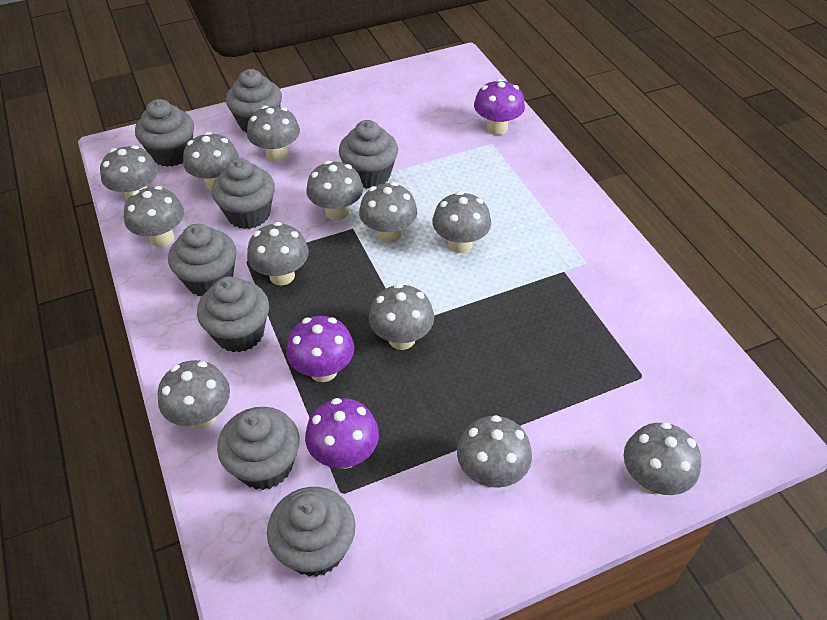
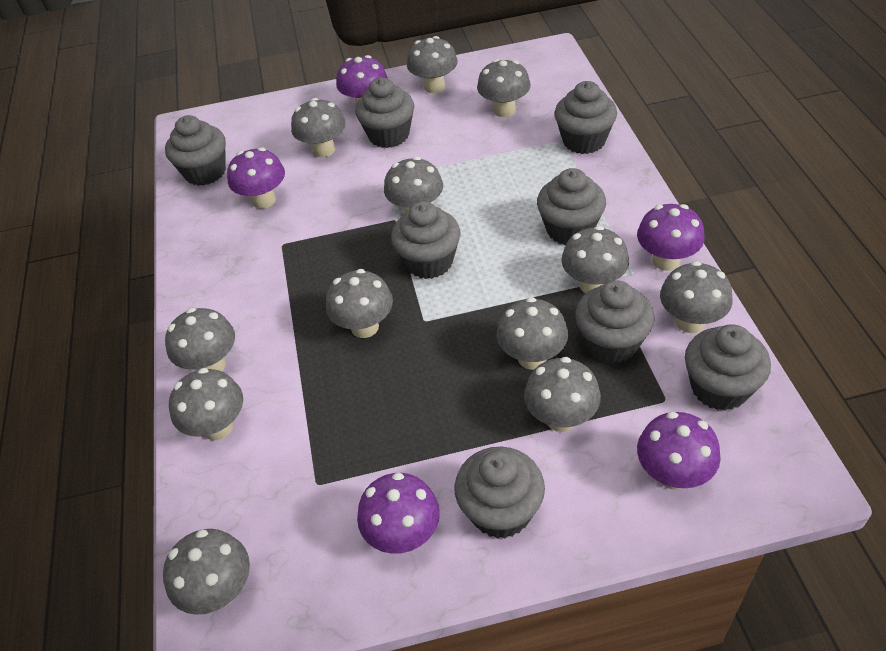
purple mushroom: [286,316,354,382] [305,398,379,469] [474,79,525,135] = 3 -> [227,147,285,209] [336,55,388,107] [357,472,440,554] [637,204,705,271] [637,412,721,490] = 5

